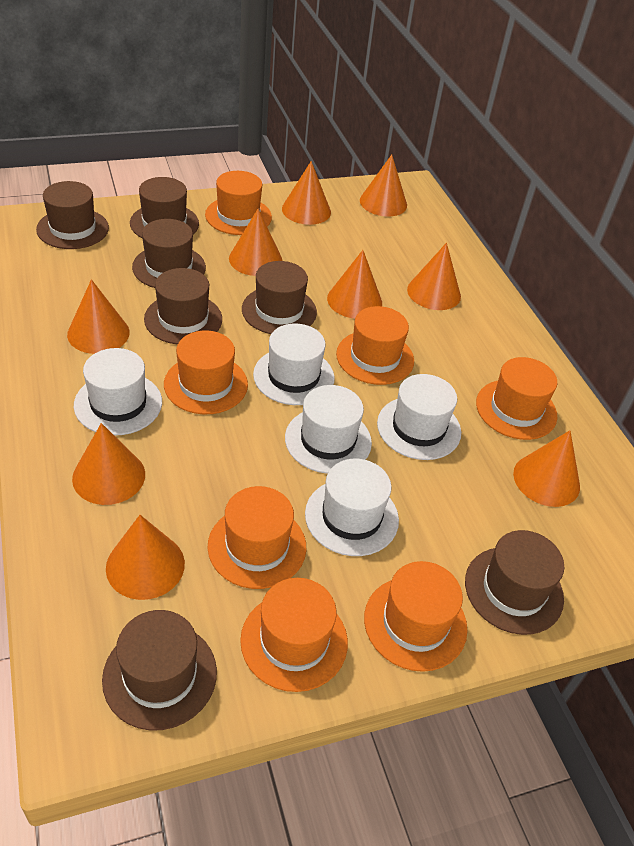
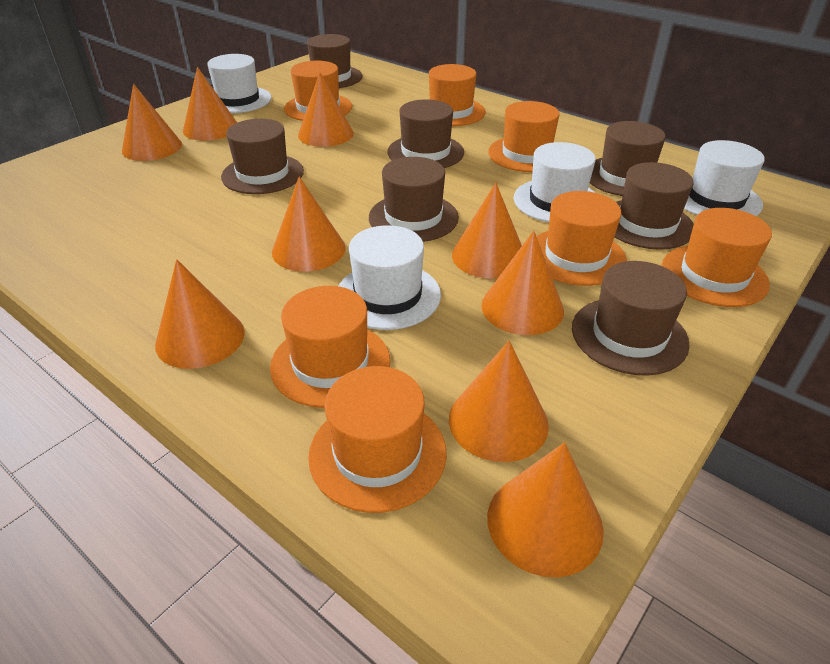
white hat: [74,348,162,436] [253,324,335,405] [285,385,372,474] [305,459,399,556] [377,374,461,460] = 5 -> [207,54,272,113] [338,225,441,330] [514,142,596,222] [684,140,765,216] = 4

